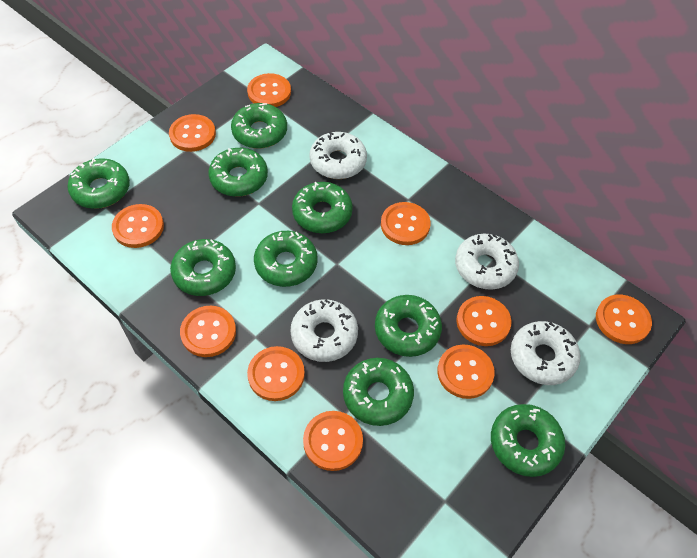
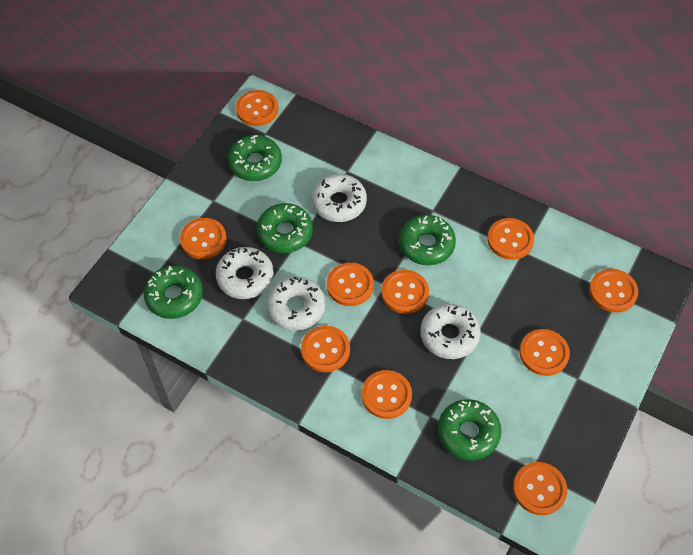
green donut: [67,158,130,209] [170,239,236,296] [208,148,268,197] [231,103,287,149] [254,231,318,287] [292,182,353,233] [343,358,414,426] [375,295,442,357] [491,404,565,477] = 9 -> [144,265,203,319] [228,135,282,181] [257,203,313,253] [399,215,456,265] [438,399,501,460] = 5

